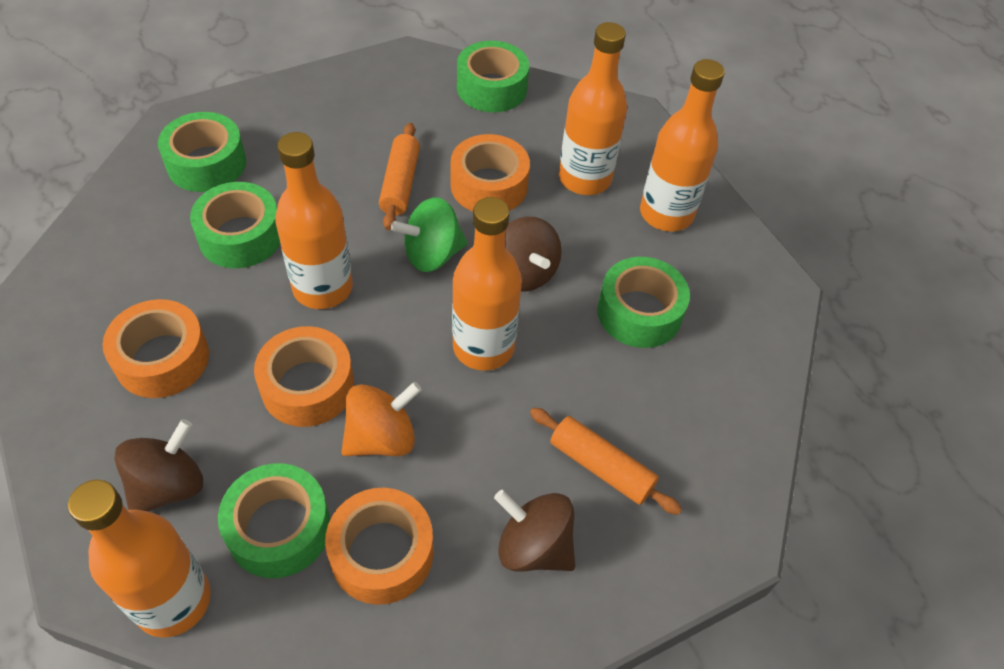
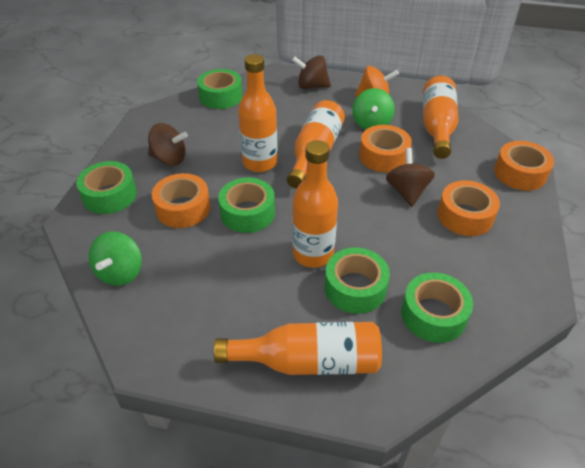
green spinning top: [391,197,468,272] = 1 -> [89,232,142,286] [352,88,395,130] = 2
orange rolling pin: [379,123,420,230] [530,408,682,515] = 2 -> none = 0

